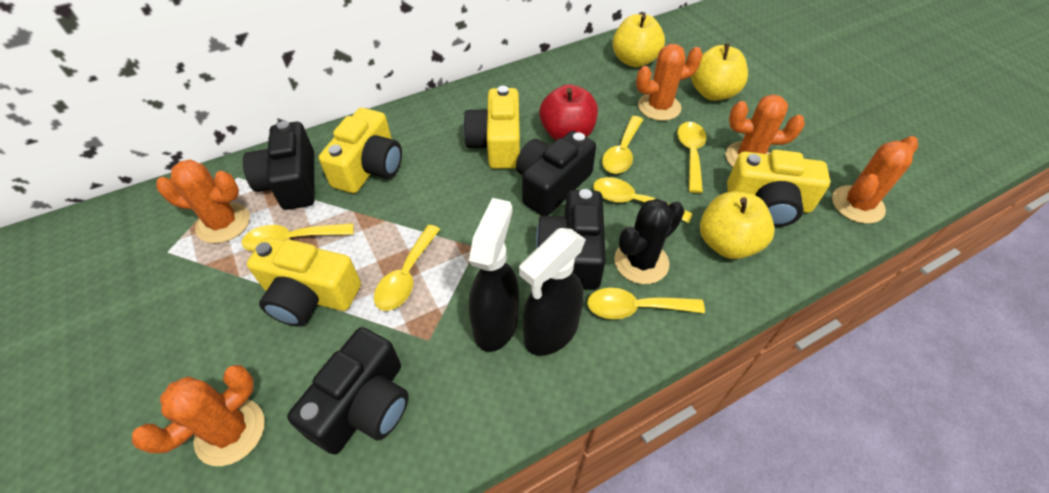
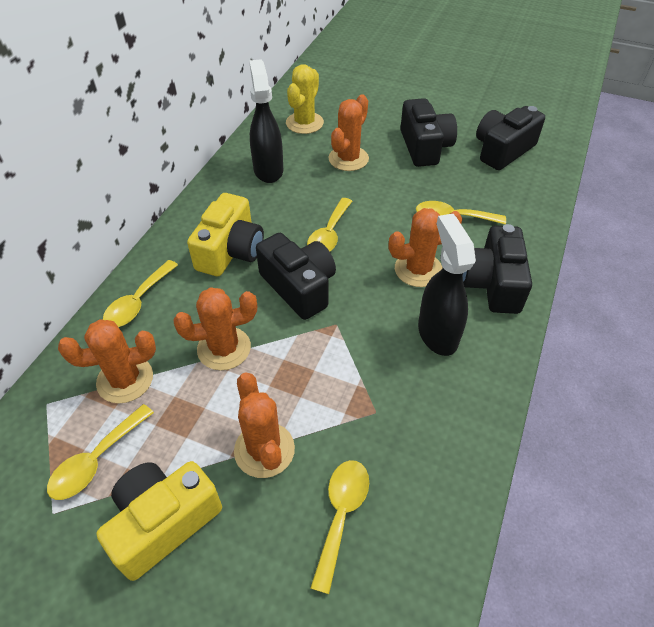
black cactus: [614,199,685,284] = 1 -> none = 0
red apple: [539,84,598,140] = 1 -> none = 0
yellow apple: [613,14,665,67] [691,43,748,101] [700,191,775,259] = 3 -> none = 0
yellow cactus: none = 0 -> [286,65,324,134] = 1
yellow camera: [247,237,361,327] [319,108,402,193] [463,86,520,169] [727,150,830,227] = 4 -> [96,461,222,581] [187,193,264,276] = 2
yellow spoon: [242,223,354,252] [374,225,440,311] [587,288,705,319] [593,177,693,223] [602,116,643,174] [677,122,706,193] = 6 -> [47,404,154,500] [103,260,178,327] [307,198,352,251] [311,460,369,594] [416,201,506,224] = 5

